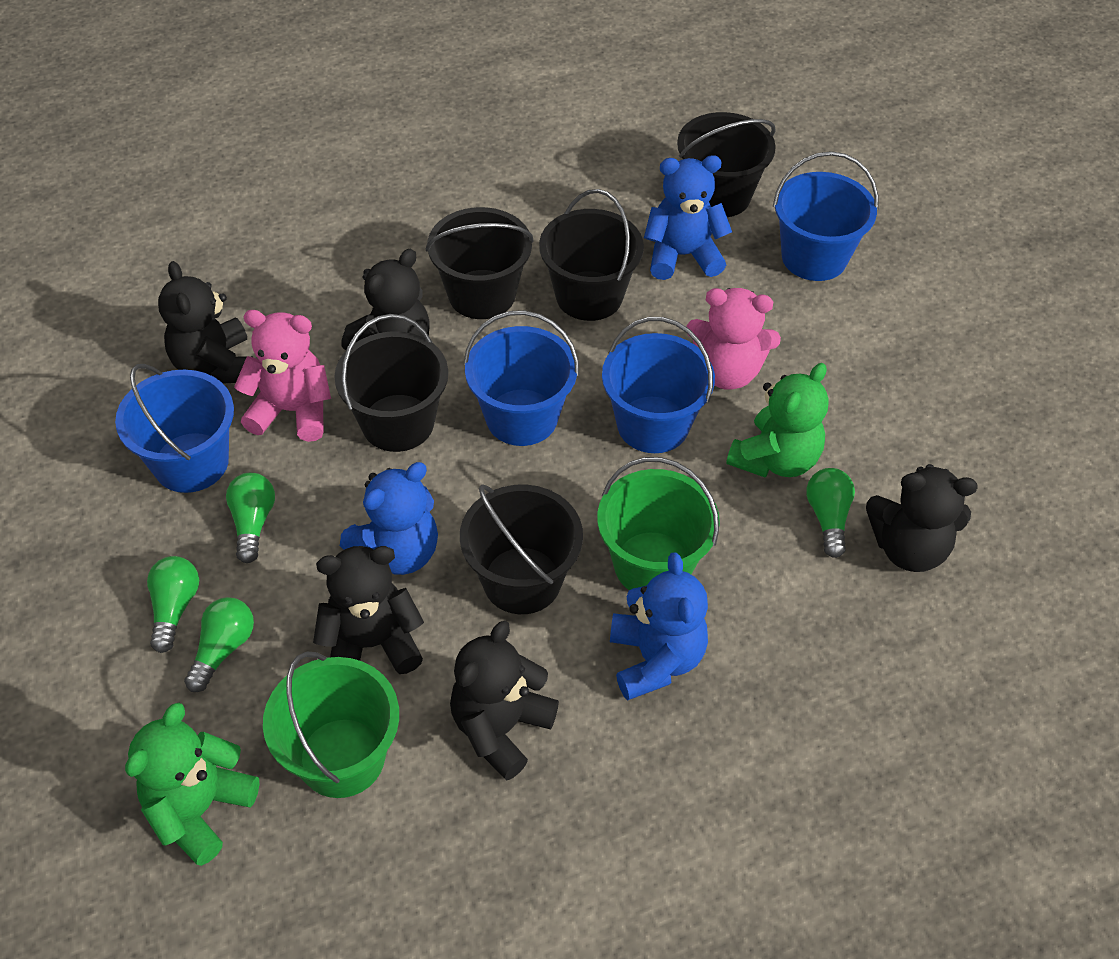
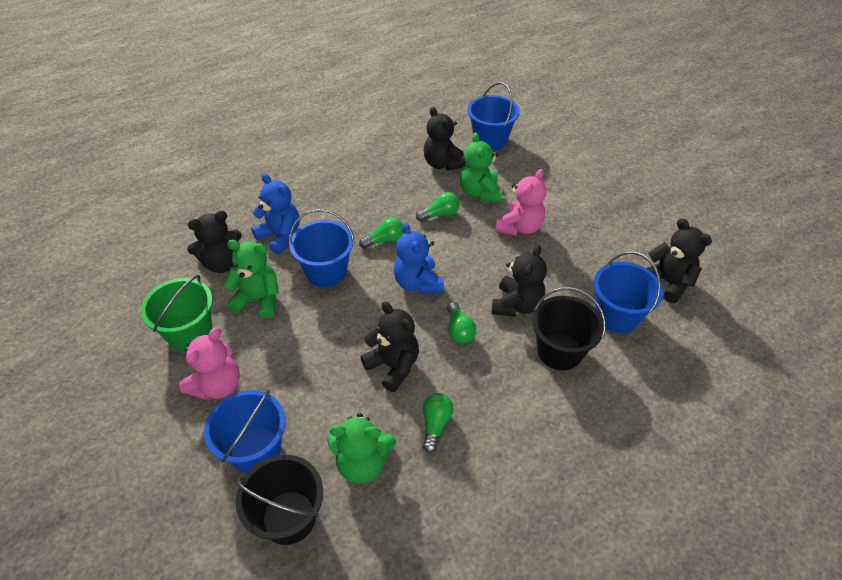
black bucket: [334,314,448,452] [426,207,534,319] [460,484,583,614] [539,189,644,321] [677,112,776,217] = 5 -> [236,455,323,545] [532,287,606,370] = 2
blue teddy bear: [340,462,438,575] [610,552,708,701] [644,155,732,280] = 3 -> [251,174,299,254] [394,222,444,294] = 2
green bucket: [263,652,399,798] [597,457,720,590] = 2 -> [141,275,213,351] = 1
green teddy bear: [125,703,260,866] [726,363,828,478] = 2 -> [223,240,279,318] [327,413,396,483] [460,132,502,202] = 3

